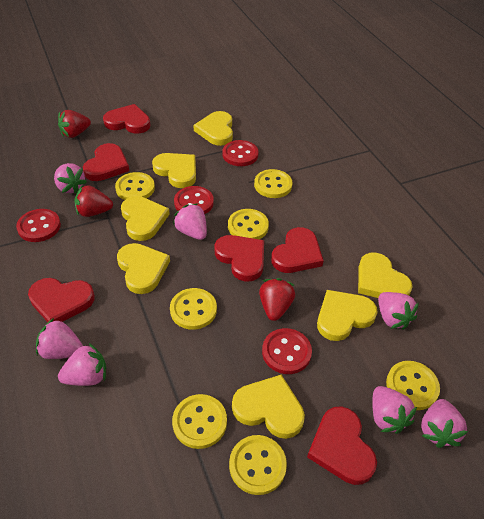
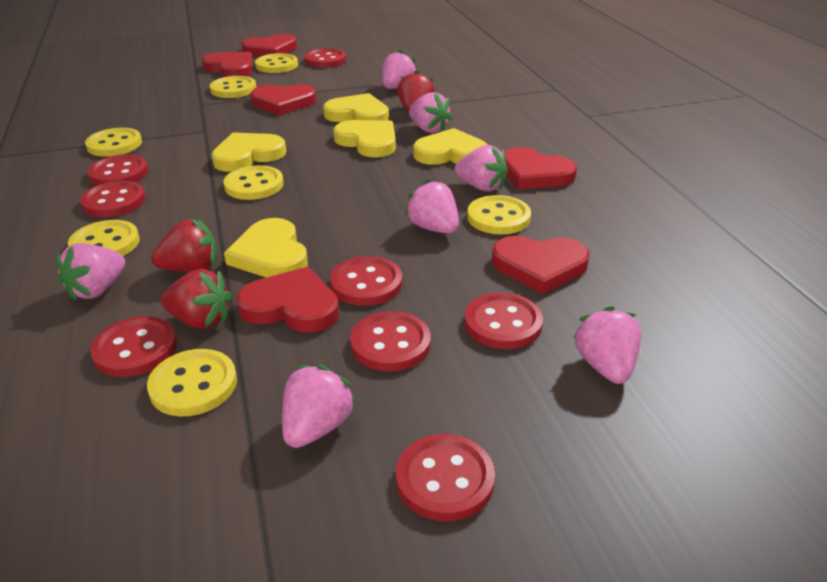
red button: [16,209,61,242] [174,186,214,214] [222,140,258,166] [262,328,312,374] = 4 -> [80,181,146,217] [87,154,148,185] [90,316,177,377] [304,48,346,68] [330,256,402,306] [350,311,431,371] [396,434,495,521] [464,293,543,349] = 8
yellow heart: [117,243,170,294] [121,196,170,241] [152,153,196,188] [194,111,233,146] [232,375,305,439] [317,290,378,341] [358,253,413,298] = 7 -> [211,132,286,172] [224,218,308,278] [323,93,389,122] [333,120,396,158] [413,128,488,165] = 5

